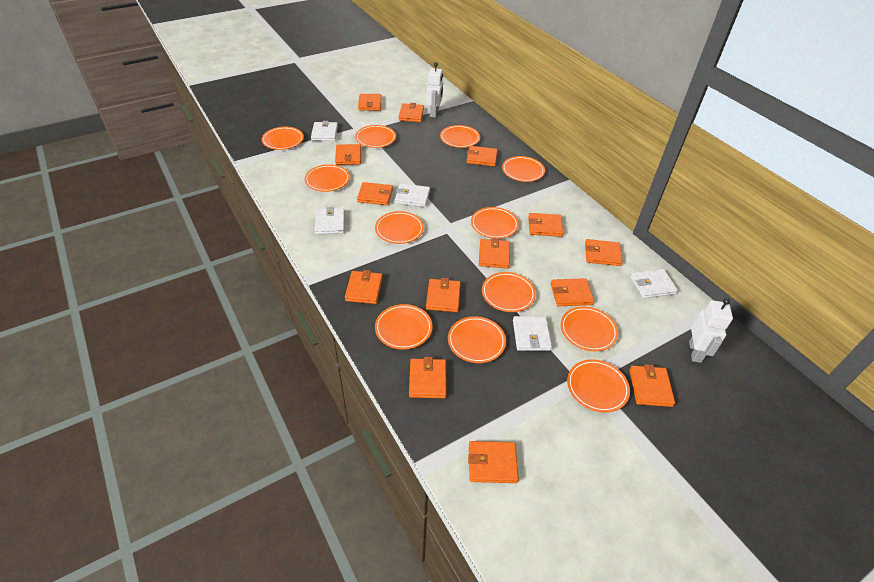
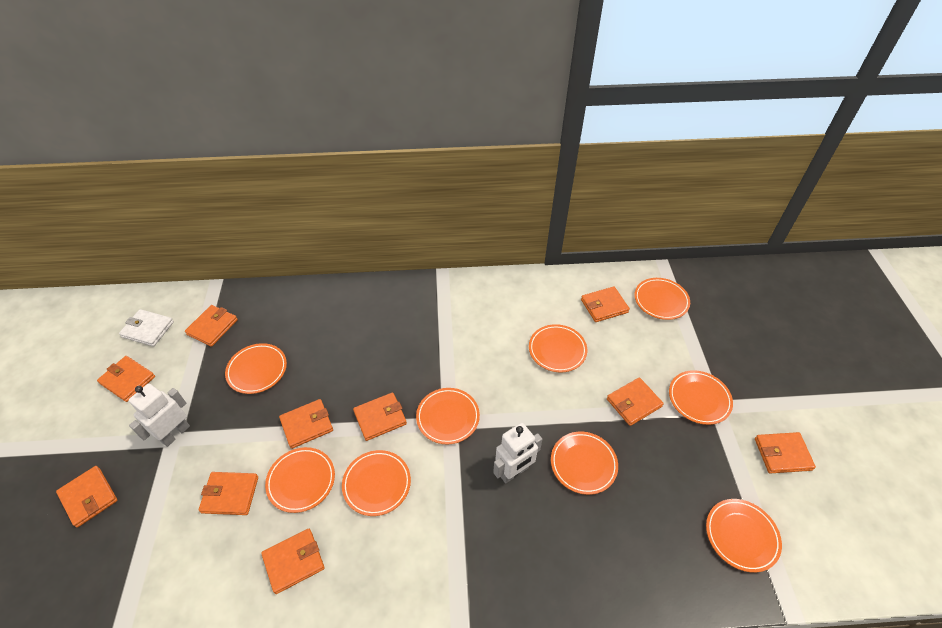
orange plate: [262,127,304,150] [305,164,350,192] [355,125,396,148] [375,211,424,244] [375,304,433,350] [440,125,480,148] [448,316,506,363] [471,207,519,239] [482,272,536,312] [502,156,545,182] [561,306,618,352] [567,359,630,413] = 12 -> [225,343,287,394] [265,447,335,513] [342,450,411,516] [416,388,480,444] [529,324,587,372] [551,432,618,495] [634,278,690,320] [669,370,733,425] [706,499,782,573] = 9
orange wallet: [335,144,361,165] [345,270,383,304] [357,182,393,205] [358,94,382,111] [399,103,424,122] [409,357,446,398] [426,278,461,312] [467,146,498,166] [468,441,519,483] [479,238,510,269] [528,213,564,237] [551,278,594,306] [585,239,623,266] [630,364,675,407] = 14 -> [56,466,117,528] [97,356,155,402] [185,305,238,347] [199,472,258,515] [261,529,325,594] [279,399,333,449] [353,393,407,441] [581,286,630,322] [607,377,664,426] [755,432,816,474] = 10
white wallet: [311,121,338,141] [315,207,345,234] [395,183,430,207] [513,316,552,351] [630,269,678,298] = 5 -> [119,309,174,346] = 1

